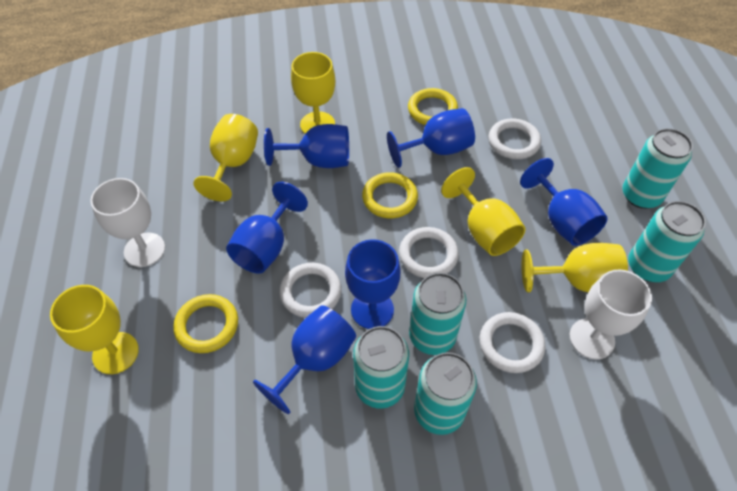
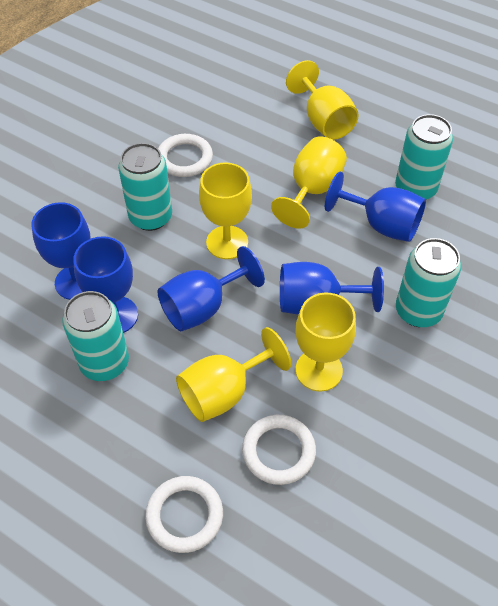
blue goblet: [226,182,308,274] [253,305,356,414] [264,124,349,168] [345,239,401,329] [387,108,475,168] [520,158,608,246] = 6 -> [31,202,91,300] [73,236,138,333] [158,246,265,331] [280,262,384,315] [325,172,426,242] = 5
turquoise can: [353,326,409,409] [409,273,466,355] [414,352,477,435] [623,128,693,209] [628,201,706,282] = 5 -> [62,291,129,381] [118,143,172,231] [395,114,453,200] [396,238,461,327] = 4
white goblet: [90,178,165,267] [570,270,652,359] = 2 -> none = 0
white ring: [280,263,342,318] [399,227,459,278] [480,312,545,373] [489,119,541,159] = 4 -> [145,476,223,553] [158,134,213,177] [242,415,316,485] = 3
yellow ring: [173,294,238,353] [362,172,418,218] [408,88,458,125] = 3 -> none = 0

